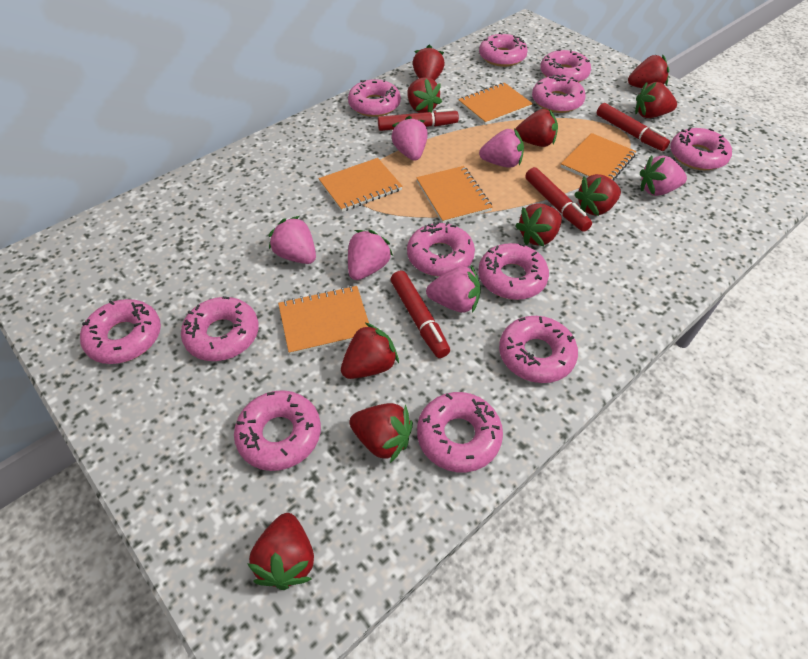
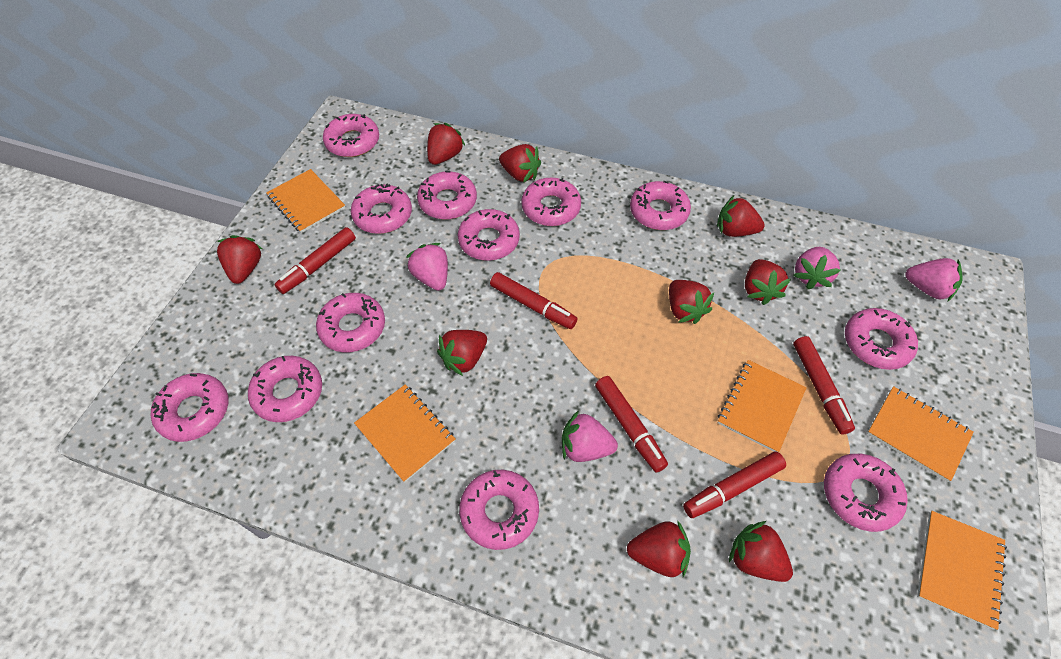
pink strawberry: [268,216,316,264] [348,230,393,280] [391,116,428,161] [426,265,481,313] [479,128,524,168] [640,155,687,196] = 6 -> [406,243,448,291] [562,410,618,462] [793,247,840,289] [905,258,963,301] = 4
red marker: [378,108,459,131] [391,271,450,358] [525,167,592,232] [597,103,670,151] = 4 -> [274,227,356,294] [490,272,577,329] [595,376,668,473] [683,451,786,518] [793,336,855,434] = 5
red strawberry: [247,513,314,590] [341,323,399,379] [349,403,413,463] [408,77,442,113] [413,45,445,81] [515,109,558,147] [515,203,562,247] [574,174,621,216] [628,55,669,88] [635,82,677,118] = 10 -> [217,235,262,284] [427,123,465,165] [437,330,487,376] [499,144,541,183] [627,520,691,577] [669,280,714,324] [717,196,765,237] [729,521,793,582] [745,259,791,305] = 9

